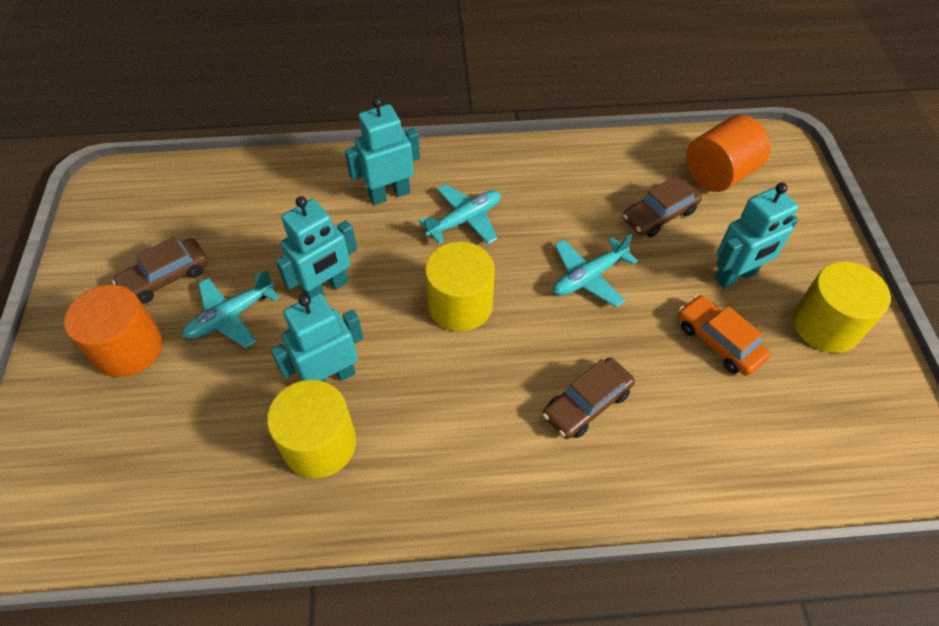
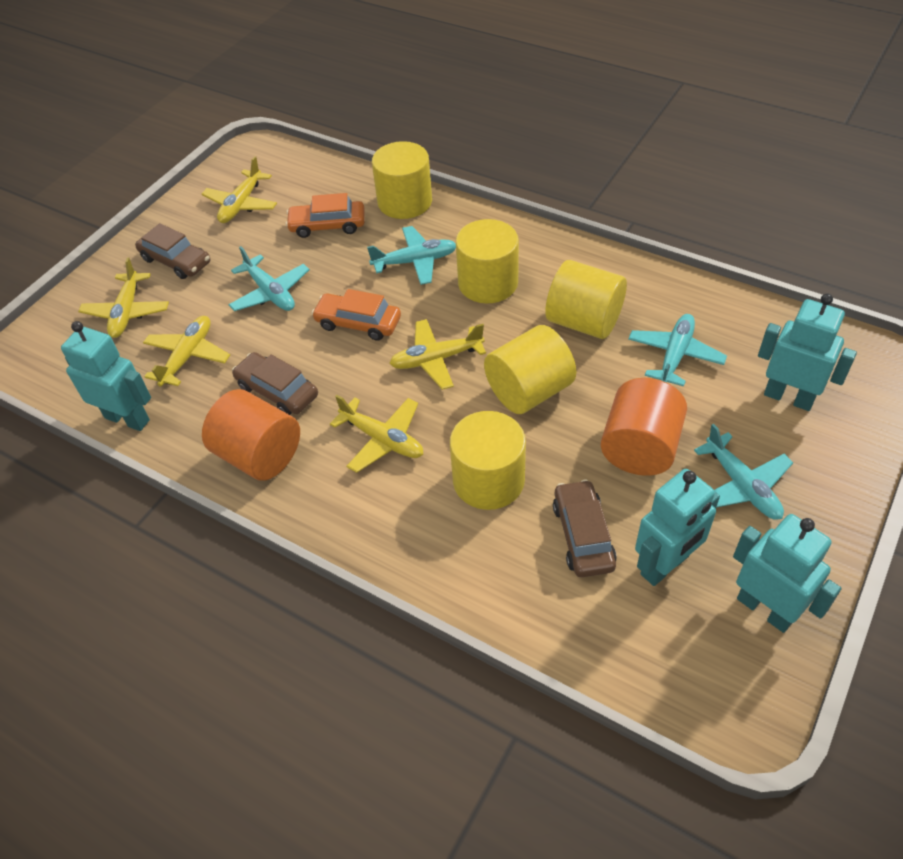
orange car: [678,295,771,376] = 1 -> [286,193,365,238] [312,289,401,341] = 2
turquoise plane: [183,270,280,348] [419,184,501,244] [553,234,638,307] = 3 -> [228,246,310,311] [367,226,456,285] [628,314,727,386] [694,424,793,520] = 4
yellow cylinder: [267,380,356,479] [425,241,495,332] [793,262,891,353] = 3 -> [372,141,432,219] [450,411,526,510] [456,219,519,304] [484,325,576,414] [545,260,627,339] = 5
yellow plane: none = 0 -> [78,257,169,338] [143,316,230,387] [202,156,277,223] [330,395,423,473] [389,319,486,390] = 5

